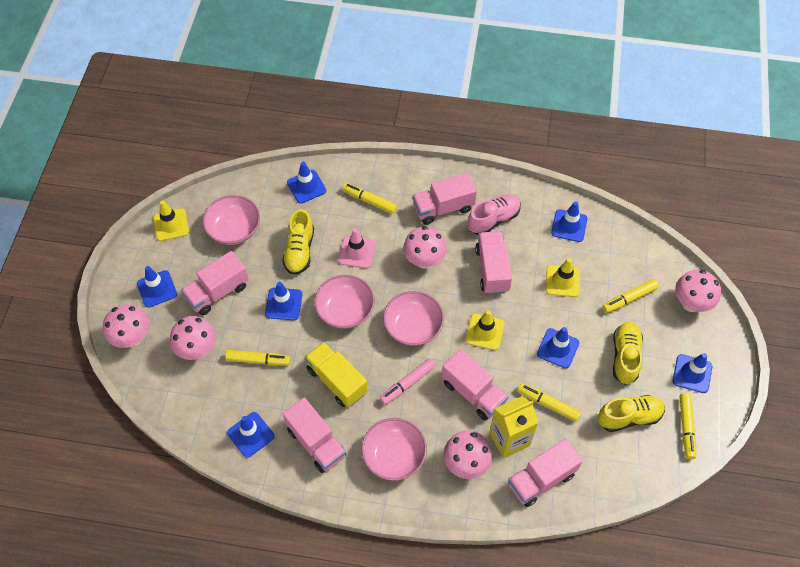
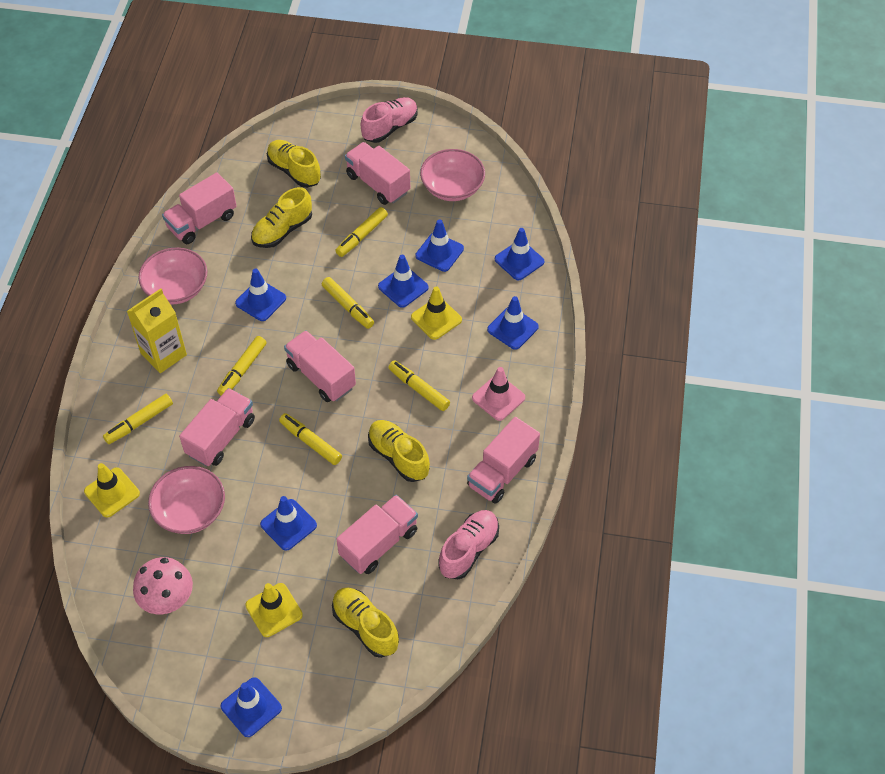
pink bowl: [202,195,260,245] [314,275,375,329] [361,418,427,481] [383,291,444,346] = 4 -> [138,248,207,305] [148,466,225,534] [420,149,485,201] = 3
pink marker: [380,359,435,405] = 1 -> none = 0
pink mushroom: [103,304,149,348] [170,316,216,360] [403,226,447,269] [444,430,492,479] [675,270,721,312] = 5 -> [133,557,193,614] = 1
pink shoe: [468,194,521,235] = 1 -> [361,97,418,143] [438,510,499,579] = 2
yellow marker: [225,350,291,365] [342,183,397,214] [517,383,581,422] [602,279,659,313] [680,393,696,459] = 5 -> [103,394,173,444] [217,336,267,396] [279,413,342,465] [322,277,374,329] [335,207,388,257] [388,360,450,411] = 6
yellow shoe: [282,209,314,275] [598,395,665,432] [613,322,643,385] = 3 -> [251,187,312,248] [267,140,321,188] [332,588,399,658] [368,420,430,482] = 4
yellow truck: [305,342,368,407] = 1 -> none = 0

